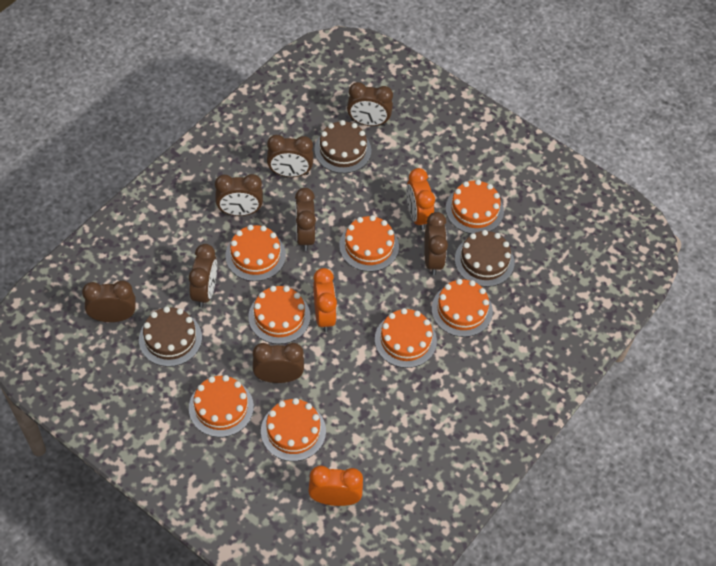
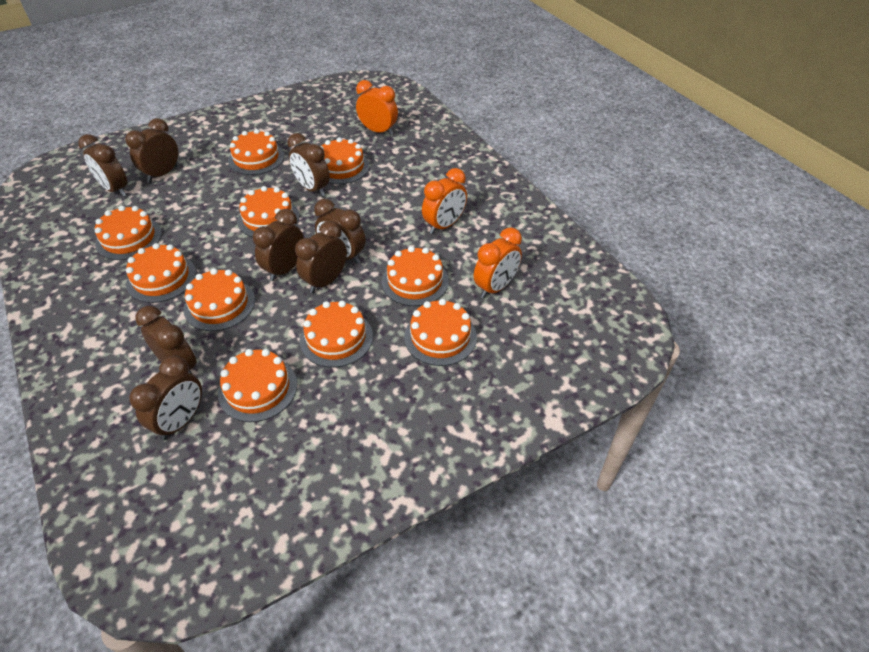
brown cake: [139,307,202,367] [314,120,371,173] [455,230,514,287] = 3 -> none = 0
orange cake: [189,375,254,437] [225,225,286,281] [248,286,311,344] [261,398,326,461] [339,215,399,272] [375,308,437,368] [432,279,493,337] [446,179,504,234] = 8 -> [95,206,162,260] [126,243,196,303] [184,268,255,331] [218,349,297,422] [228,129,284,175] [237,186,299,237] [300,300,373,367] [320,137,369,184] [382,246,449,306] [404,299,477,366] = 10

